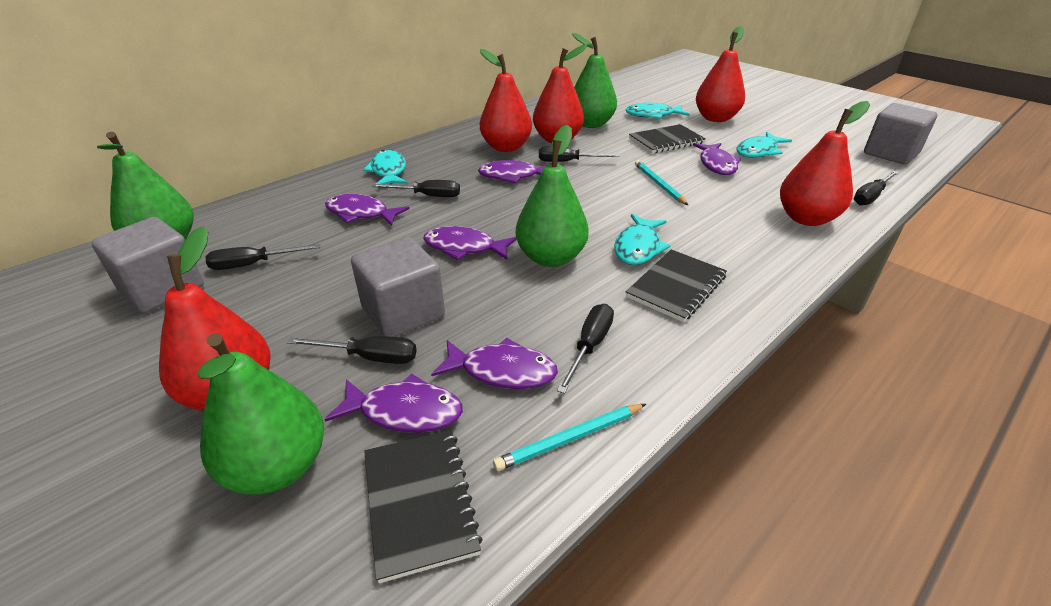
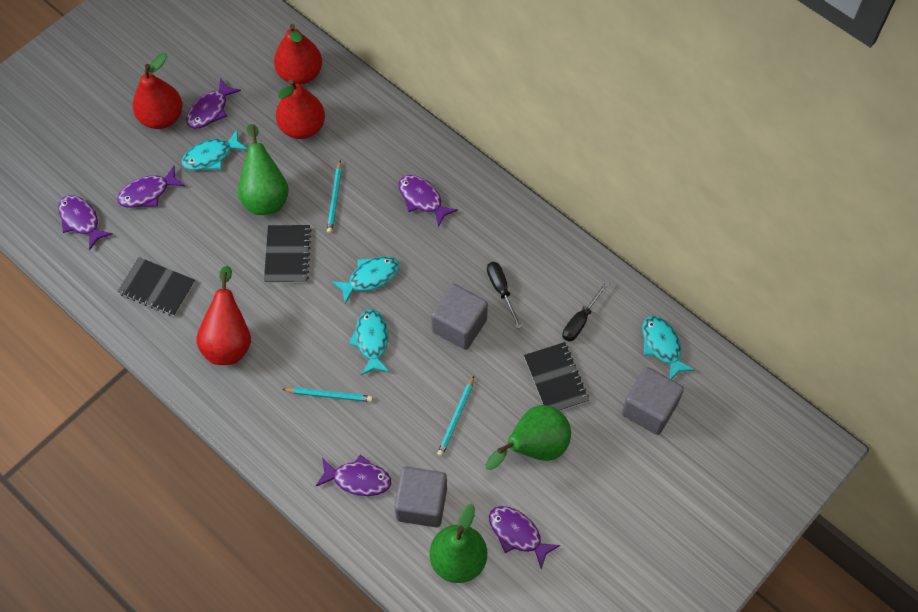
black screwdriver: [206,244,321,270] [287,336,417,364] [371,180,460,197] [539,146,619,162] [557,304,614,394] [854,171,899,205] = 6 -> [487,262,522,329] [562,281,609,342] = 2
green pear: [97,132,193,239] [197,333,324,495] [516,125,589,267] [572,33,617,128] = 4 -> [238,124,289,215] [430,504,487,583] [486,405,571,470] = 3
red pear: [159,226,271,411] [480,49,532,152] [533,44,587,143] [696,26,745,122] [780,101,870,226] = 5 -> [133,53,182,129] [196,266,251,365] [274,24,322,85] [276,79,325,139] = 4
turquoise pencil: [493,404,646,471] [635,160,688,205] = 2 -> [282,387,373,402] [327,161,342,233] [437,376,474,457] = 3

